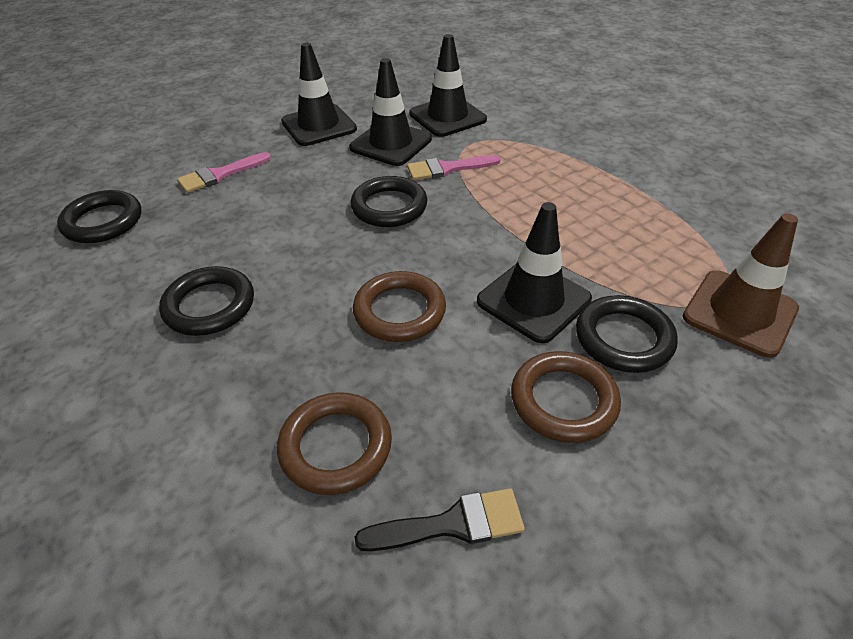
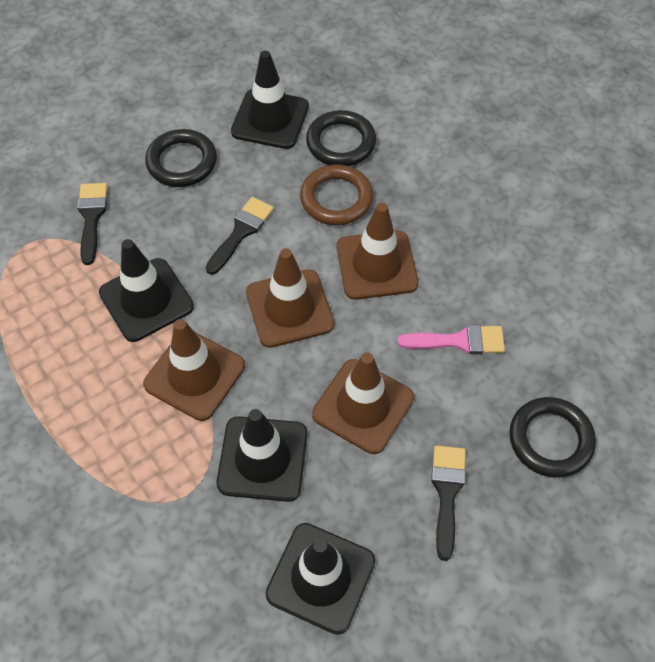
black brush: [355,488,525,551] = 1 -> [77,183,107,265] [206,197,274,275] [431,445,466,561] = 3
black ring: [57,190,142,243] [159,266,254,336] [350,176,427,227] [576,295,678,373] = 4 -> [145,129,217,187] [306,110,376,166] [509,397,596,478] = 3
brown ring: [277,392,392,495] [353,271,446,342] [511,351,621,443] = 3 -> [300,165,373,225] = 1
brown traffic cone: [683,213,799,358] = 1 -> [143,319,245,421] [246,248,334,348] [312,352,414,454] [337,203,419,300] = 4
pink brush: [177,152,271,193] [407,155,501,180] = 2 -> [397,325,505,354] = 1

